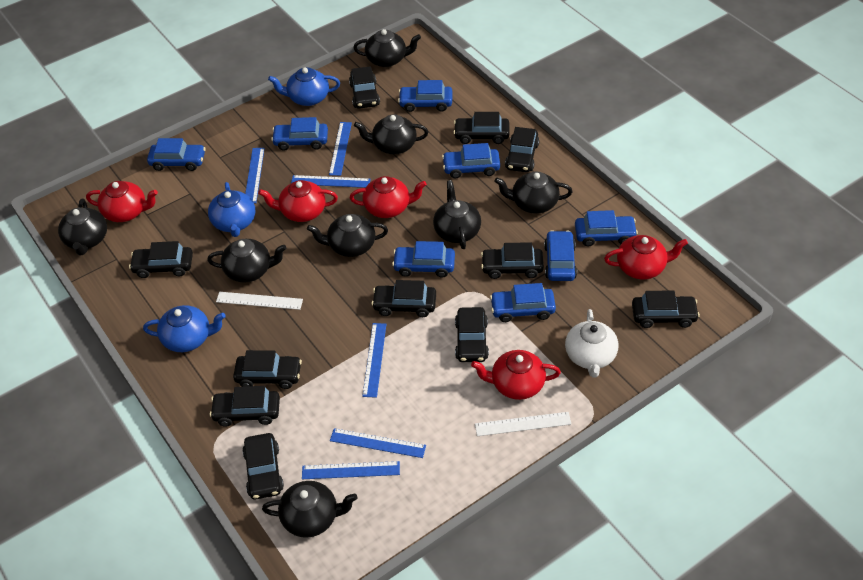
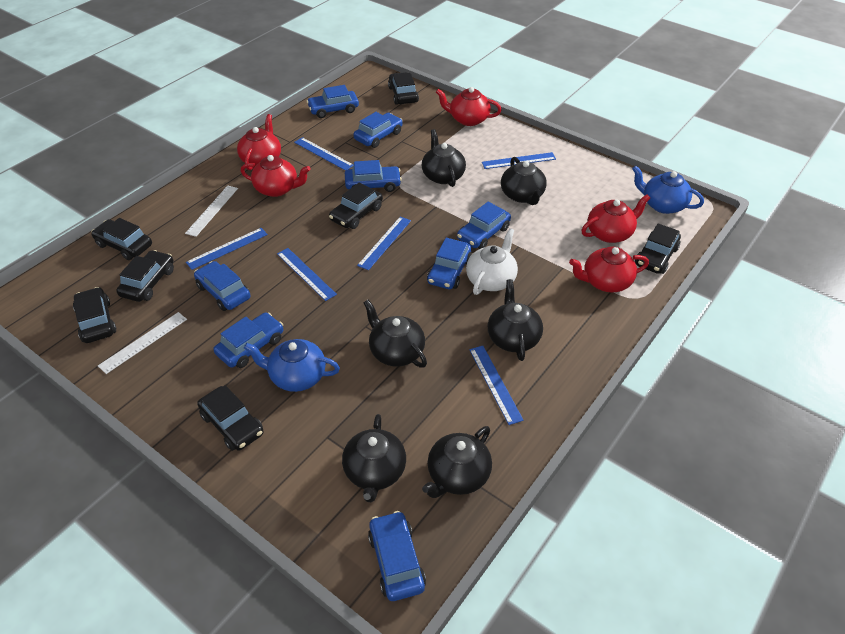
black car: [129,241,193,278] [210,386,280,427] [233,350,302,389] [242,433,284,500] [349,66,380,109] [371,280,436,317] [453,112,509,144] [455,307,489,362] [481,242,544,279] [505,127,540,172] [632,290,700,328] = 11 -> [73,287,117,343] [91,218,152,260] [116,250,174,302] [197,385,264,451] [329,183,383,229] [388,72,419,105] [635,223,681,274] = 7
black teapot: [58,199,107,255] [207,239,286,283] [262,481,357,538] [307,214,388,257] [353,29,421,67] [354,114,428,154] [433,180,481,249] [495,171,572,214] = 8 -> [342,414,406,502] [363,300,427,368] [422,129,466,187] [422,426,492,498] [488,279,543,361] [501,157,547,205] = 6
blue teapot: [143,305,226,352] [208,182,255,237] [268,68,340,106] = 3 -> [244,339,340,392] [632,166,704,214] = 2

